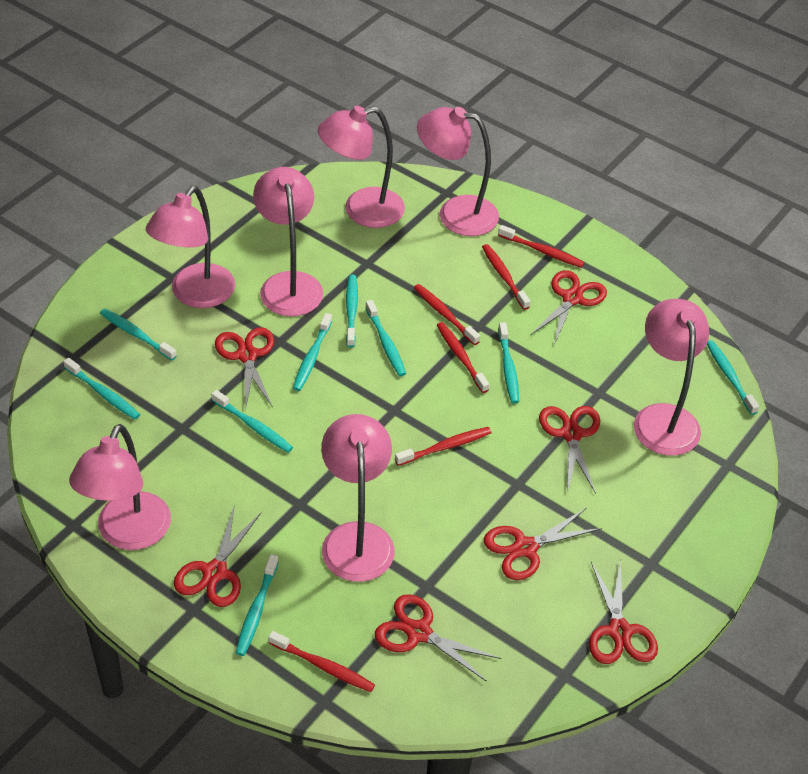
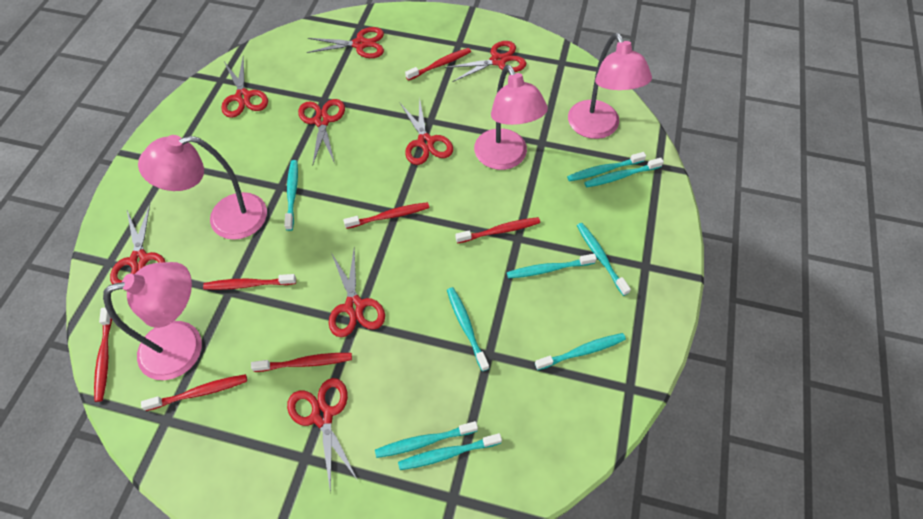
pink lamp: [69,424,171,550] [146,186,235,308] [253,167,323,316] [318,106,405,228] [321,414,395,582] [417,107,499,236] [634,299,709,456] = 7 -> [103,262,202,380] [138,135,267,240] [474,65,548,170] [568,33,652,139] = 4
red scissors: [174,507,261,607] [215,327,274,410] [375,594,501,682] [484,508,602,580] [530,270,607,345] [539,406,600,494] [589,560,658,664] = 7 -> [110,204,165,284] [221,58,268,118] [287,378,358,493] [298,99,345,166] [307,27,384,58] [329,249,385,337] [400,98,453,165] [445,41,526,82] = 8
red toothbrush: [268,631,375,692] [395,427,491,466] [414,284,480,345] [437,322,489,393] [482,244,531,310] [498,225,585,268] = 6 -> [94,307,112,402] [141,374,247,411] [203,274,296,290] [251,353,352,372] [343,202,429,229] [405,48,471,81] [455,217,540,244] = 7

